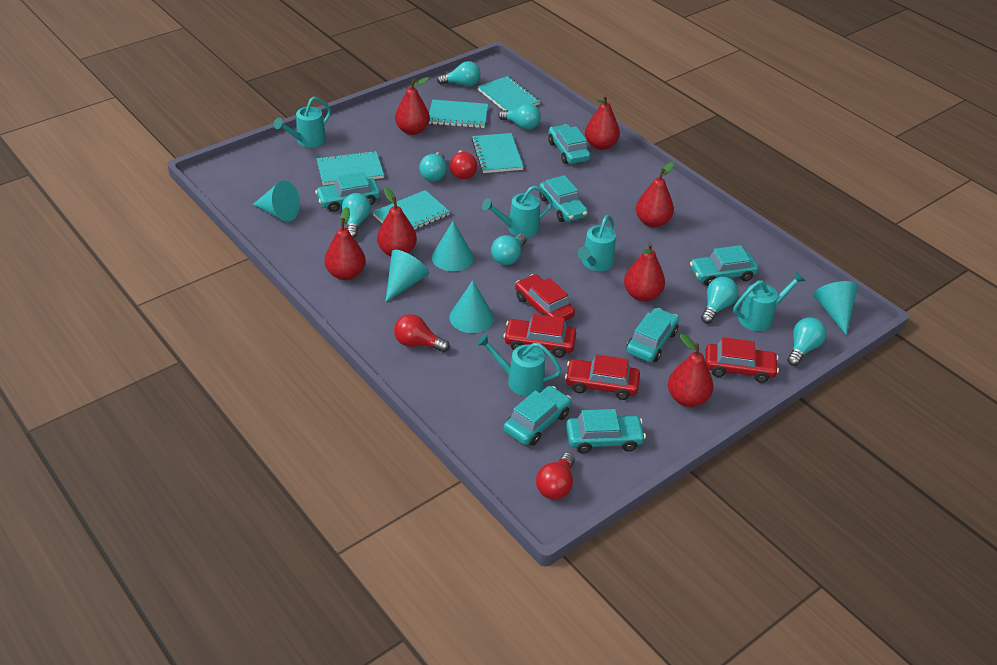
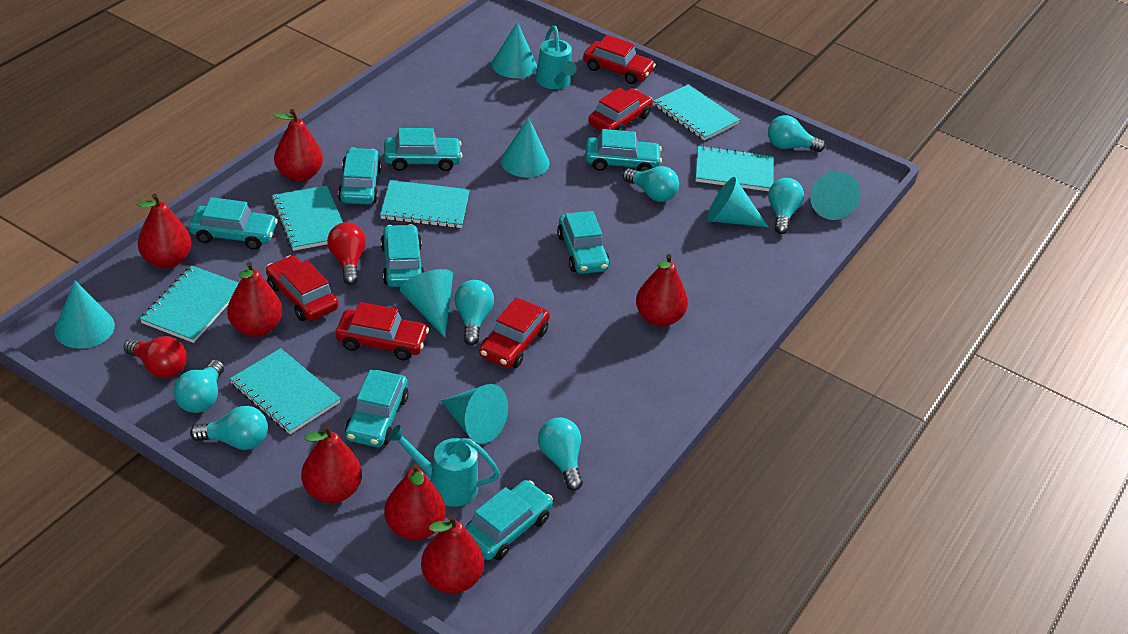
red car: [503,314,576,357] [515,274,575,321] [565,354,640,400] [705,337,779,383] = 4 -> [266,255,338,321] [336,302,429,360] [479,298,550,368] [583,35,656,84] [588,88,653,131] = 5
red light bulb: [394,314,450,353] [450,150,477,180] [536,452,575,500] = 3 -> [124,336,187,379] [327,222,366,285] = 2
turquoise car: [315,172,380,212] [503,386,571,445] [539,175,588,222] [548,124,591,164] [566,409,646,454] [626,308,679,362] [690,245,758,286] = 7 -> [189,197,278,250] [338,148,382,205] [345,370,409,447] [380,224,425,287] [384,128,462,171] [465,480,553,561] [557,211,610,274] [585,129,662,171] = 8
turquoise cone: [253,181,300,222] [385,250,429,302] [432,221,474,271] [450,280,494,333] [813,281,858,335] = 5 -> [54,281,115,349] [400,269,453,338] [441,384,508,444] [492,22,537,78] [501,118,550,178] [707,177,768,227] [810,171,861,220] = 7
turquoise notebook: [317,151,384,185] [373,190,450,230] [428,100,488,128] [472,133,524,173] [477,76,540,111] = 5 -> [140,265,239,343] [230,348,341,434] [271,185,343,251] [380,180,470,228] [653,84,740,140] [696,146,774,191] = 6
turquoise watering can: [274,96,331,147] [477,334,562,396] [482,185,553,238] [577,215,616,271] [733,271,806,331] = 5 -> [387,425,500,506] [536,26,577,89] = 2

